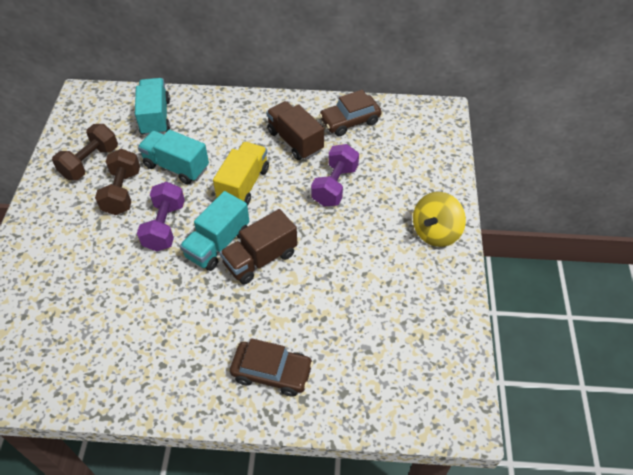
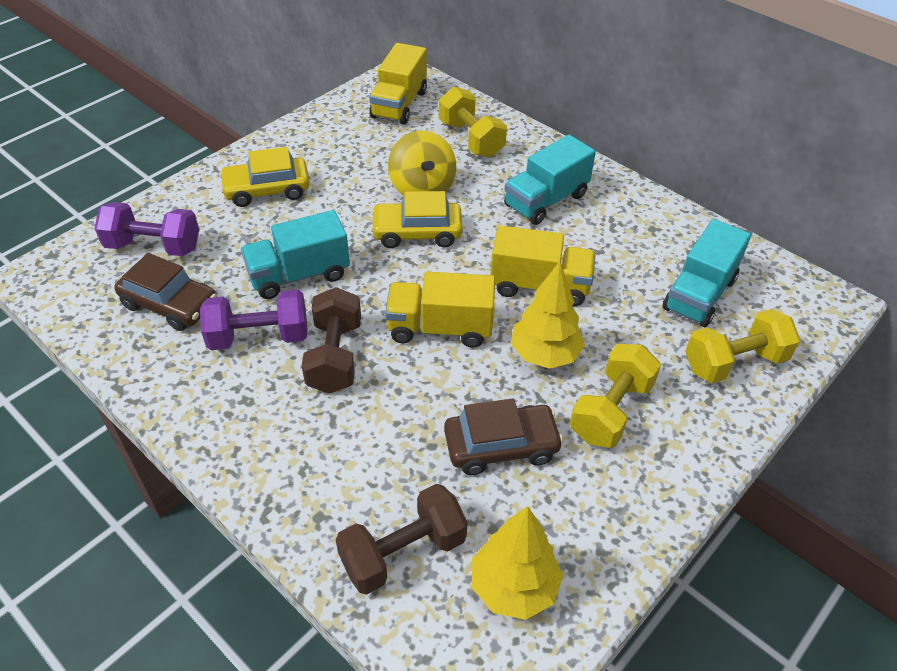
brown truck: [220,209,297,284] [266,101,324,160] = 2 -> none = 0
yellow car: none = 0 -> [219,147,310,207] [370,191,463,248] = 2
yellow dumbbell: none = 0 -> [439,86,507,158] [570,344,661,448] [685,309,800,383] = 3
yellow tree: none = 0 -> [472,506,563,620] [511,261,585,369] = 2
yellow truck: [213,142,269,206] = 1 -> [369,43,427,124] [385,272,495,348] [490,225,596,306] = 3

